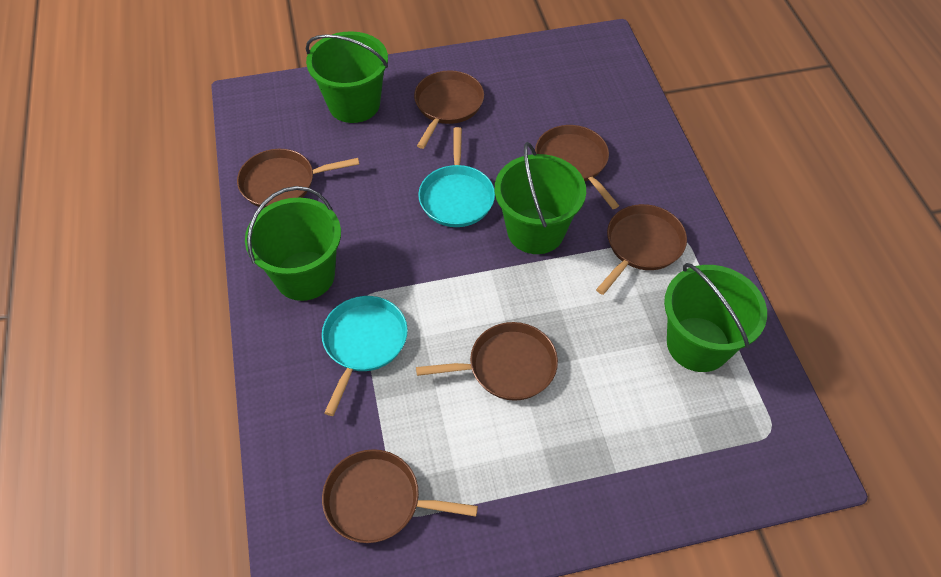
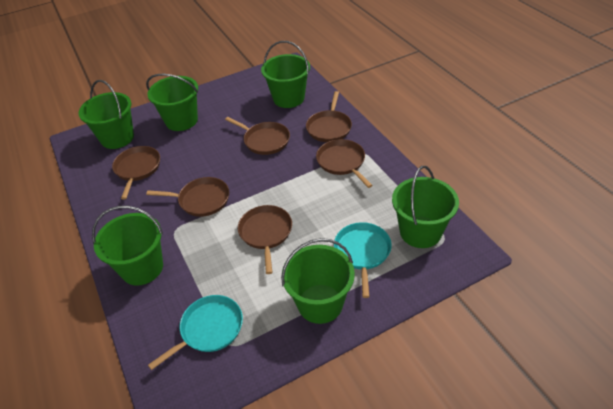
green bucket: [245,186,341,301] [306,31,388,123] [495,142,586,254] [664,263,767,372] = 4 -> [79,80,134,149] [92,206,163,286] [146,74,198,131] [261,41,310,108] [281,238,355,324] [392,166,459,248] = 6

